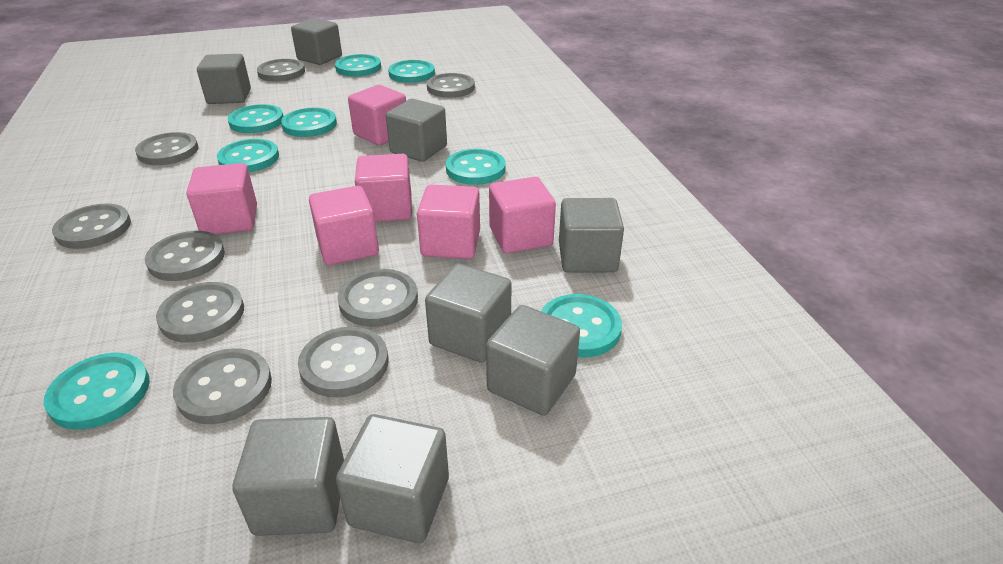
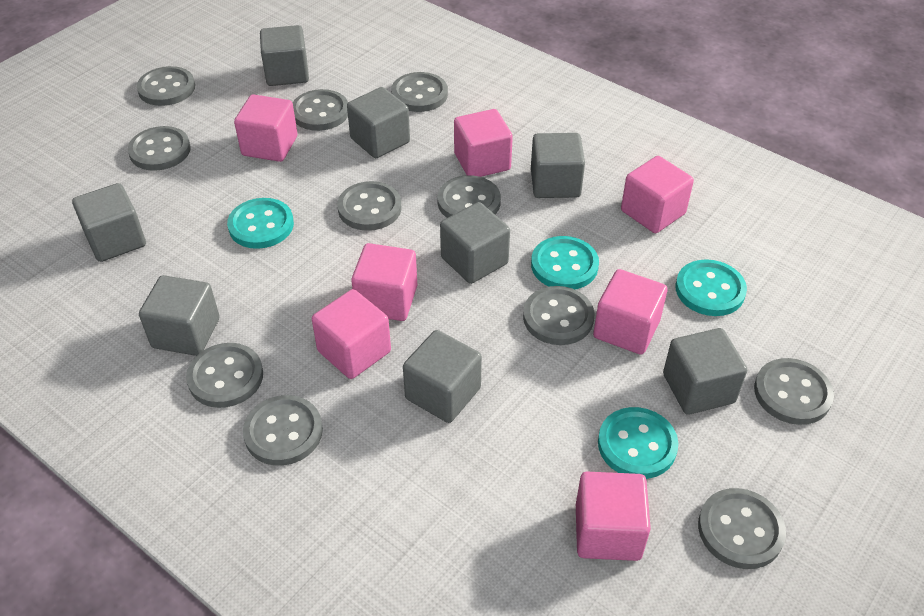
grey button: [52,204,131,249] [135,132,199,165] [145,231,225,281] [156,282,244,343] [173,348,272,424] [257,59,305,82] [298,327,388,398] [338,269,418,327] [427,73,475,98] = 9 -> [128,126,191,171] [137,66,195,106] [186,343,263,408] [243,395,323,466] [293,89,348,131] [337,181,402,231] [391,72,448,112] [437,175,501,218] [523,286,594,345] [698,488,786,569] [754,358,834,425] = 11
pink cube: [186,163,257,235] [309,185,379,265] [348,85,406,145] [355,154,412,222] [417,185,480,259] [489,177,556,254] = 6 -> [234,94,298,162] [312,289,391,379] [351,243,417,321] [454,109,513,177] [576,472,651,561] [593,269,668,355] [621,156,694,233] = 7
turquoise button: [44,353,150,430] [217,139,279,172] [228,104,284,133] [281,107,337,137] [335,54,381,77] [388,60,435,83] [446,149,505,185] [541,294,622,358] = 8 -> [227,198,294,249] [531,236,599,290] [598,407,679,479] [676,259,747,316] = 4

